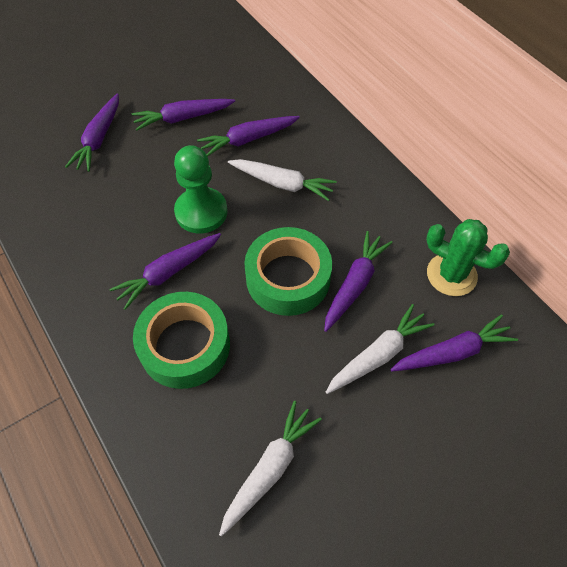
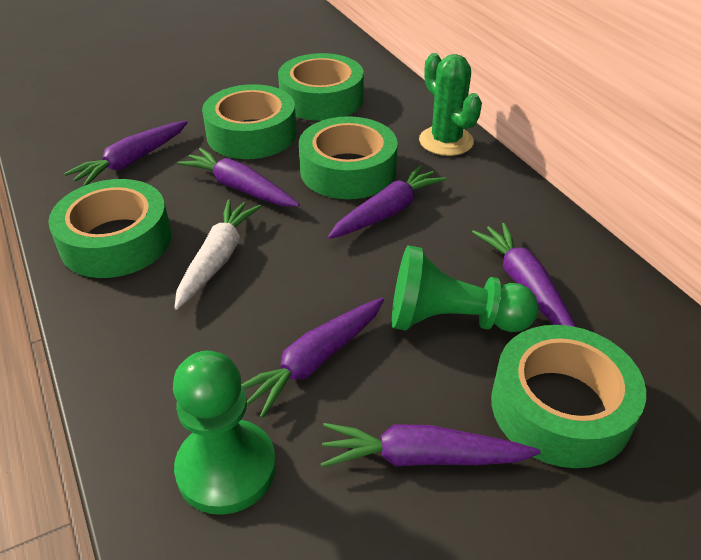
green pawn: [174,145,228,233] = 1 -> [173,351,276,515] [392,245,539,332] = 2
green tape: [133,292,230,389] [244,227,332,316] = 2 -> [48,179,171,278] [202,84,296,159] [278,53,364,121] [299,116,398,199] [491,325,646,468] = 5
white carrot: [219,401,322,537] [228,159,337,201] [326,304,435,394] = 3 -> [174,199,261,310] = 1

